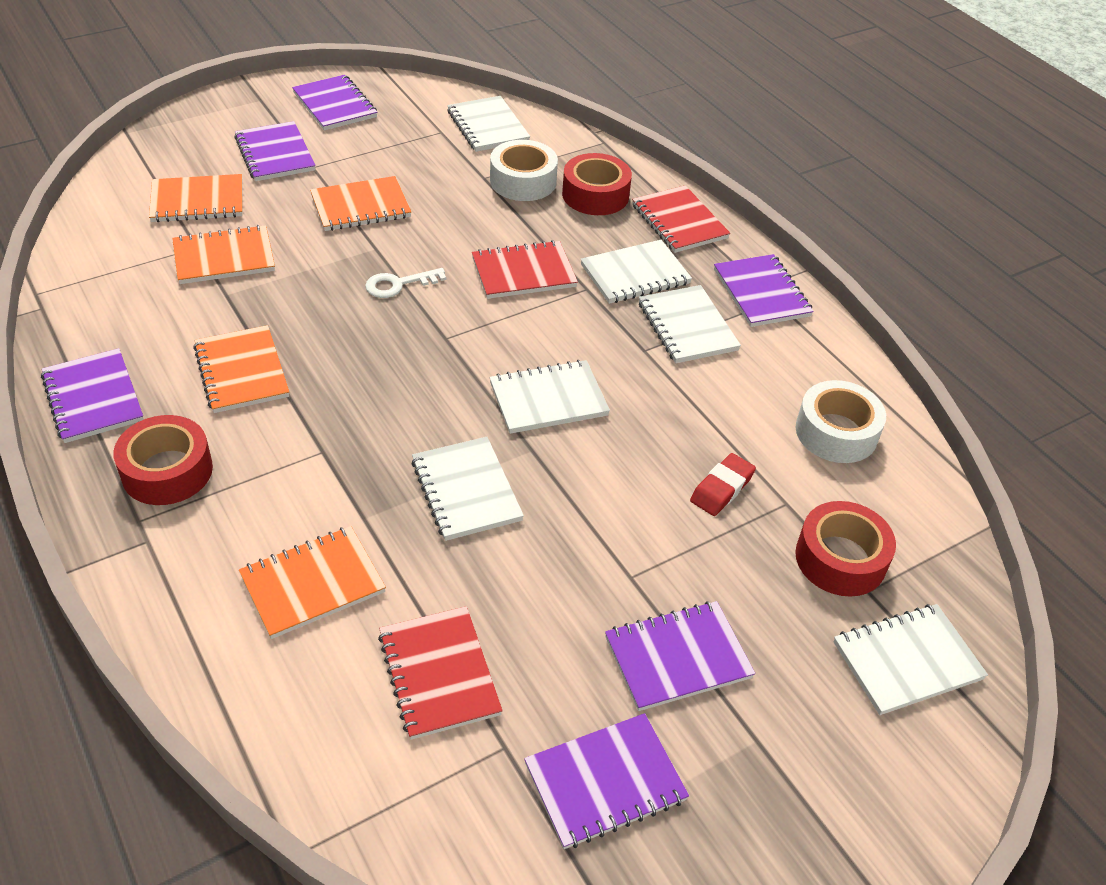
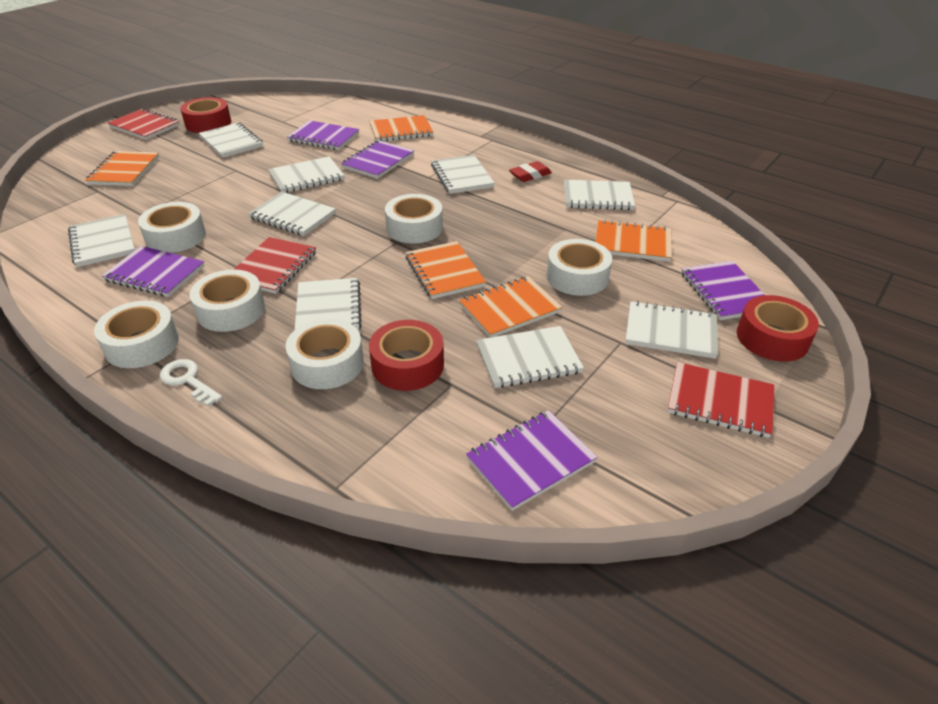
purple notebook: [41,348,144,443] [234,121,316,181] [292,75,377,130] [524,713,689,849] [605,601,755,711] [714,254,814,327] = 6 -> [101,246,205,297] [287,120,359,150] [341,140,414,179] [466,410,598,511] [681,261,765,320] = 5
white notebook: [411,437,524,541] [447,96,530,152] [490,360,610,434] [581,240,692,304] [639,285,741,363] [834,604,988,715] = 6 -> [68,214,135,267] [199,122,263,158] [248,192,336,236] [268,156,345,193] [295,278,362,331] [431,155,495,194] [476,326,584,388] [564,180,635,210] [625,301,718,359] = 9
white tape: [490,140,558,201] [795,380,886,463] = 2 -> [94,300,179,368] [138,202,206,253] [190,269,265,332] [286,318,364,389] [385,194,443,243] [547,239,612,296] = 6

